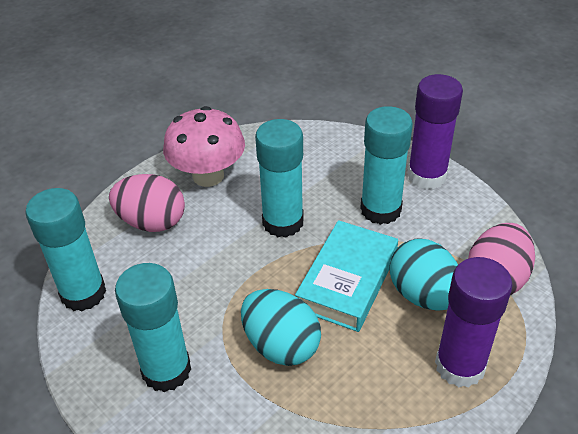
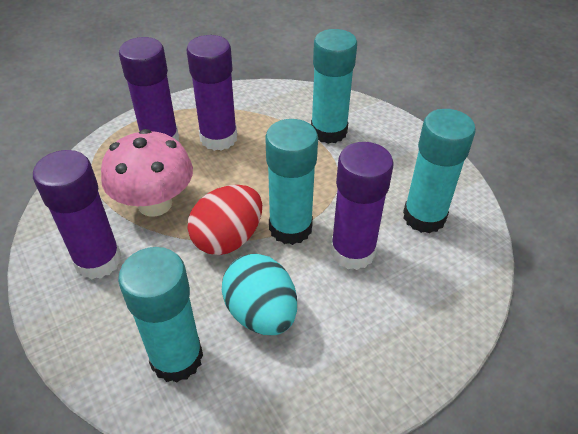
pink egg: [109,174,185,232] [468,223,535,295] = 2 -> none = 0
purple glue stick: [408,74,463,189] [435,257,513,388] = 2 -> [33,150,121,280] [119,37,179,142] [187,35,237,151] [331,142,393,270] = 4
red egg: none = 0 -> [188,185,262,255] = 1
turquoise book: [295,220,398,332] = 1 -> none = 0
turquoise egg: [241,289,321,366] [389,238,458,311] = 2 -> [222,254,297,335] = 1

